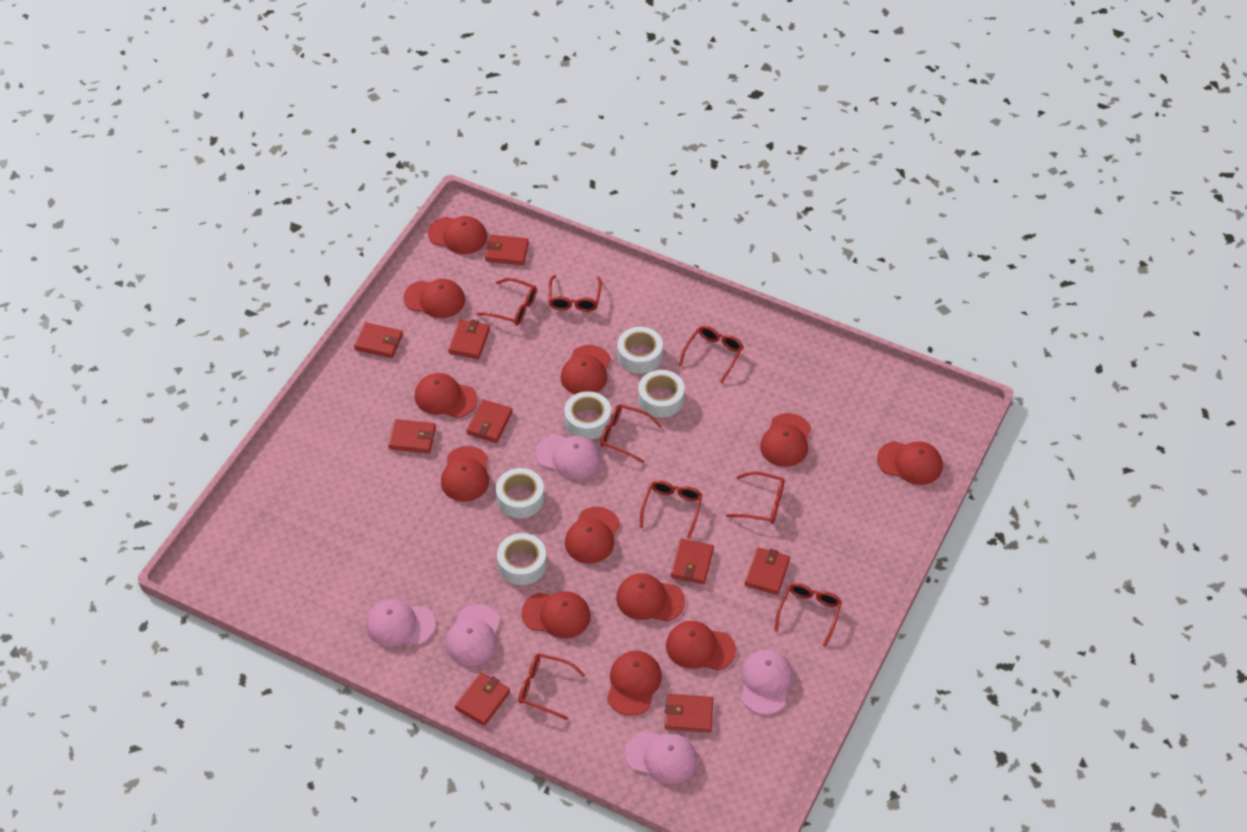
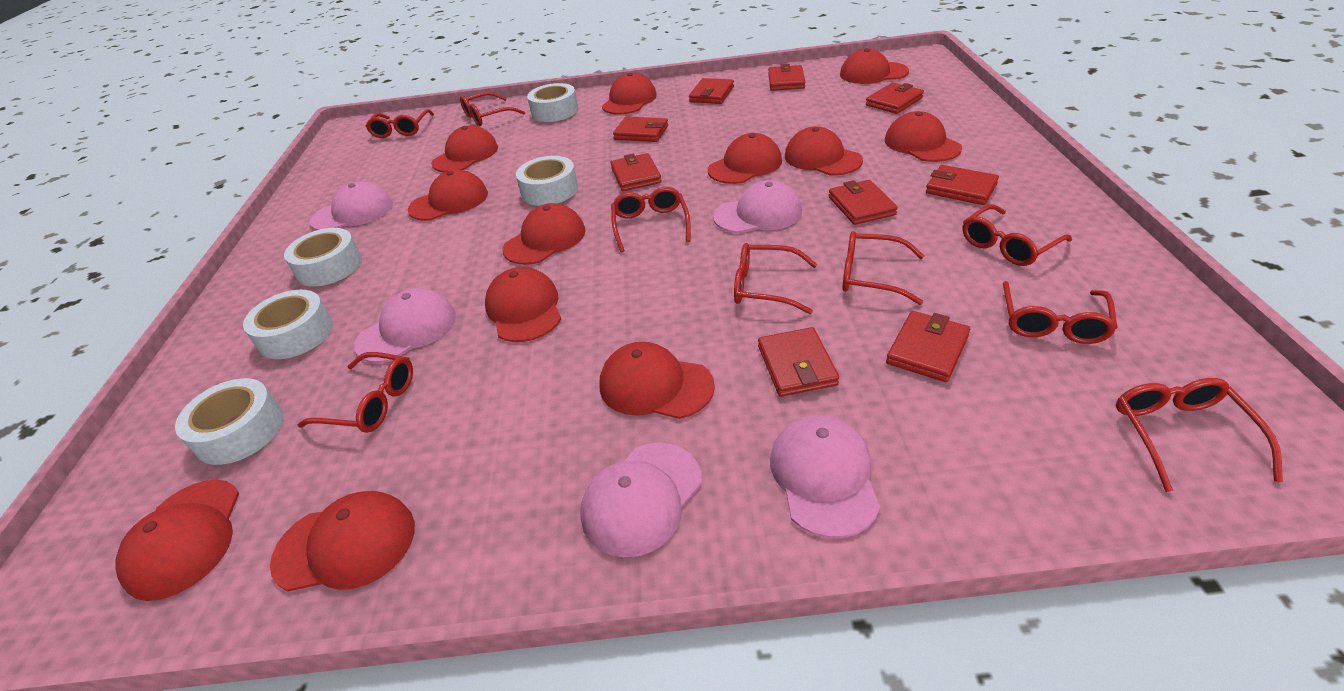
red glasses: [477,278,537,325] [519,653,585,720] [548,275,602,312] [600,404,662,463] [640,480,702,539] [679,326,744,383] [726,471,785,524] [775,583,842,647] = 8 -> [298,352,413,433] [366,109,434,138] [460,92,525,126] [611,187,691,252] [734,243,817,314] [842,231,924,305] [962,204,1072,266] [1003,281,1118,344] [1116,378,1283,492] = 9

